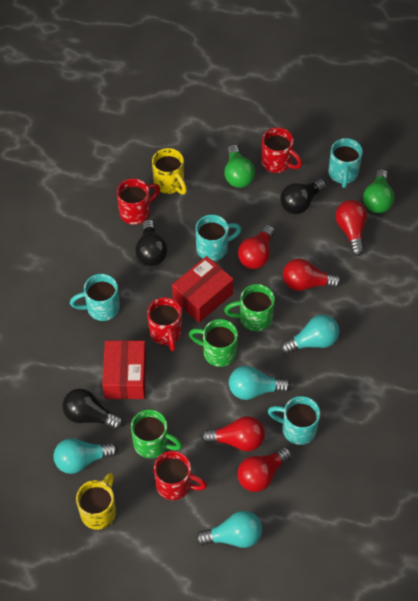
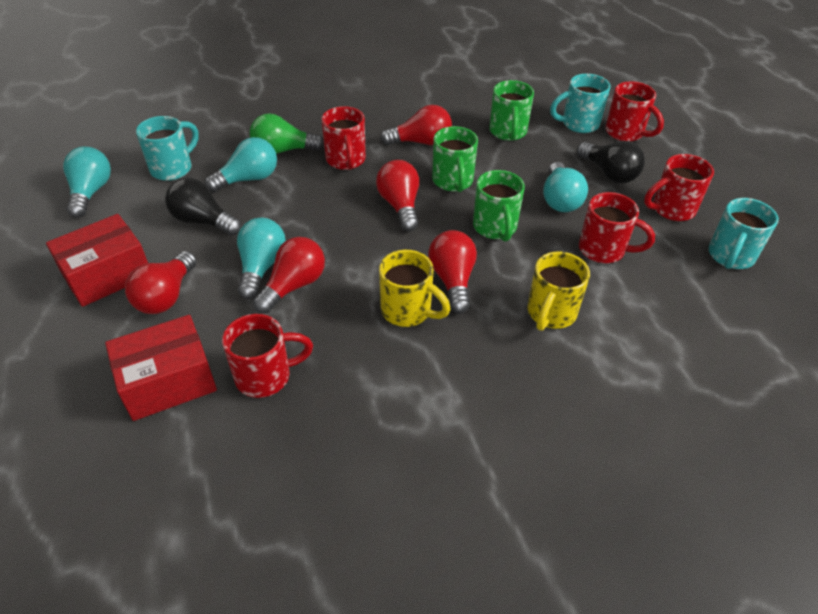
black light bulb: [63,389,123,429] [135,220,167,266] [280,179,326,214] = 3 -> [165,178,241,236] [577,141,645,183] = 2
green light bulb: [224,145,255,188] [363,169,394,213] = 2 -> [250,113,324,154] = 1
red mug: [117,178,160,225] [147,297,182,351] [154,451,207,500] [261,127,302,173] = 4 -> [222,314,313,398] [321,106,366,170] [579,192,655,263] [605,81,664,142] [644,154,714,221] = 5
turquoise mug: [70,274,120,321] [196,214,241,261] [268,396,320,445] [328,138,363,188] = 4 -> [136,116,199,181] [550,74,611,133] [709,198,779,269] = 3

